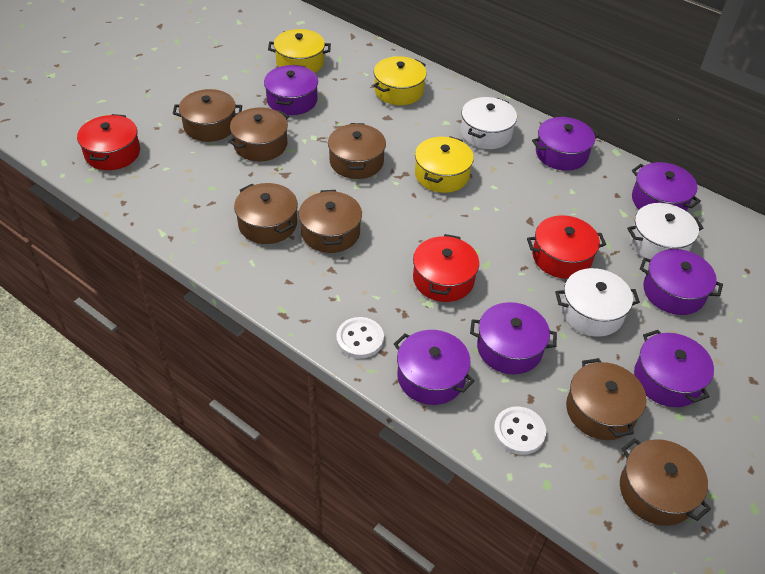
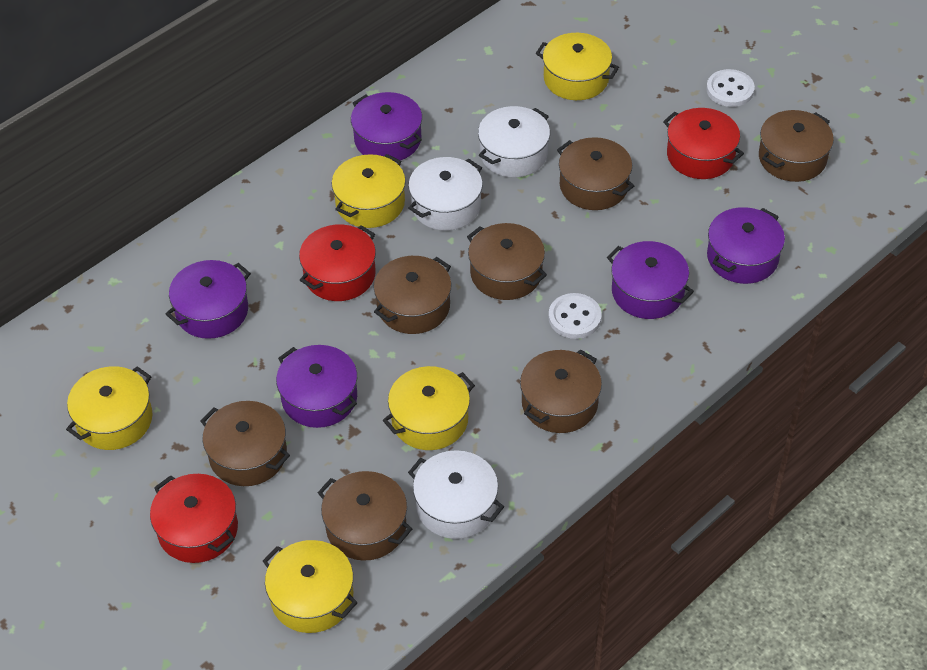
purple pot: [264,65,318,115] [394,330,475,405] [470,302,557,374] [532,117,599,171] [632,162,701,211] [634,330,714,407] [640,249,723,315] = 7 -> [166,260,251,339] [276,345,357,428] [351,92,422,160] [607,241,694,319] [707,207,785,284] = 5
yellow pot: [268,29,331,73] [374,56,427,105] [415,136,474,193] = 3 -> [66,366,153,450] [263,540,358,633] [332,154,406,228] [383,366,475,450] [536,33,619,100] = 5

